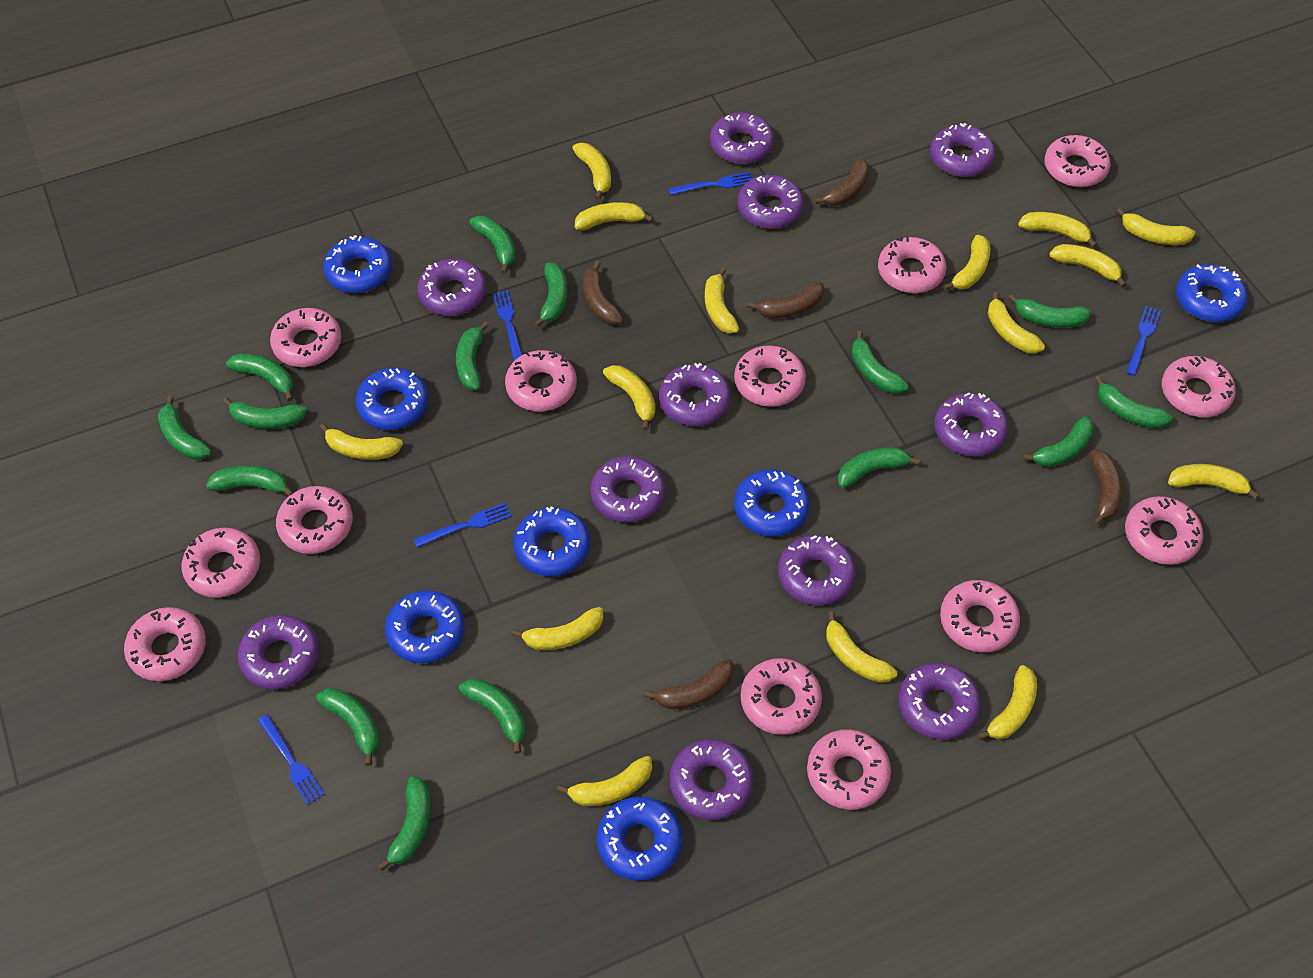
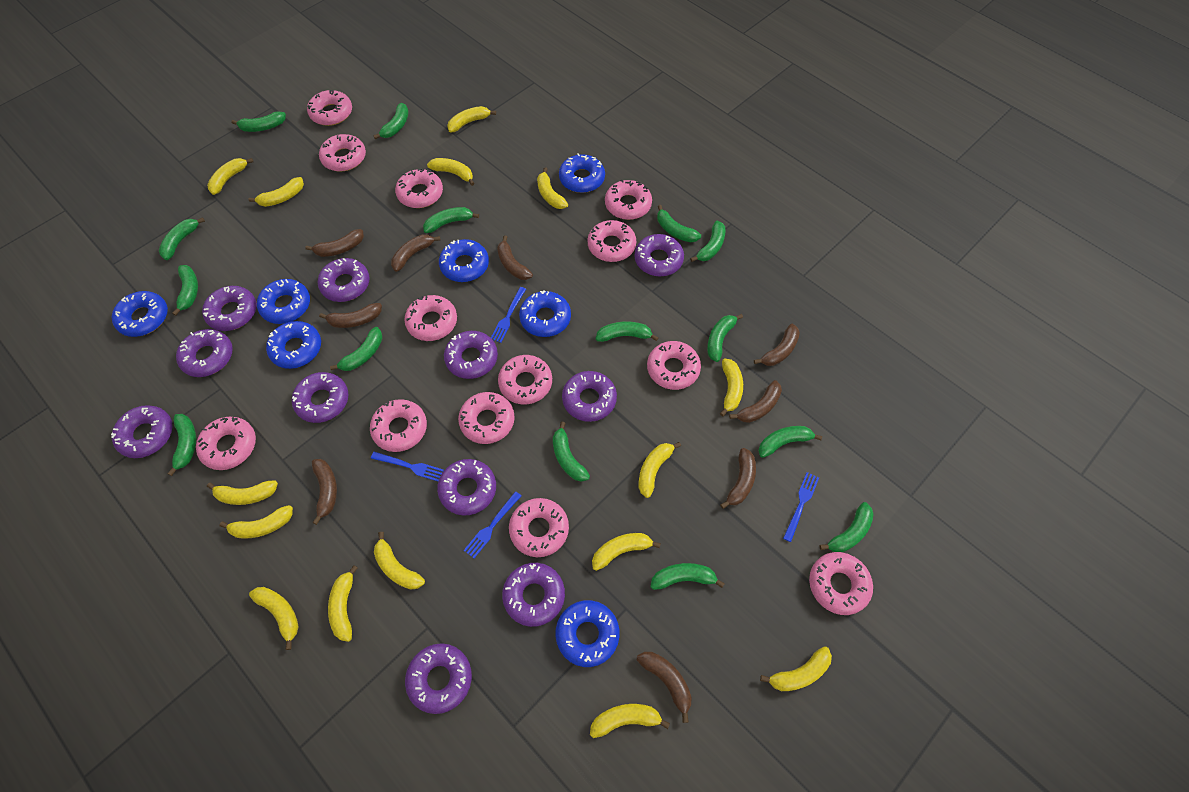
blue fork: [258,714,324,805] [414,503,511,547] [493,290,522,361] [669,172,753,195] [1126,306,1161,376] = 5 -> [371,452,444,481] [464,491,521,558] [491,287,526,343] [783,472,819,542] = 4
brown banana: [583,261,623,325] [644,659,734,709] [747,282,825,318] [814,158,869,206] [1090,450,1123,526] = 5 -> [305,229,364,257] [312,459,337,525] [319,303,382,328] [391,234,441,272] [497,235,533,280] [637,652,692,723] [720,448,756,509] [729,380,782,423] [754,324,800,366] = 9

